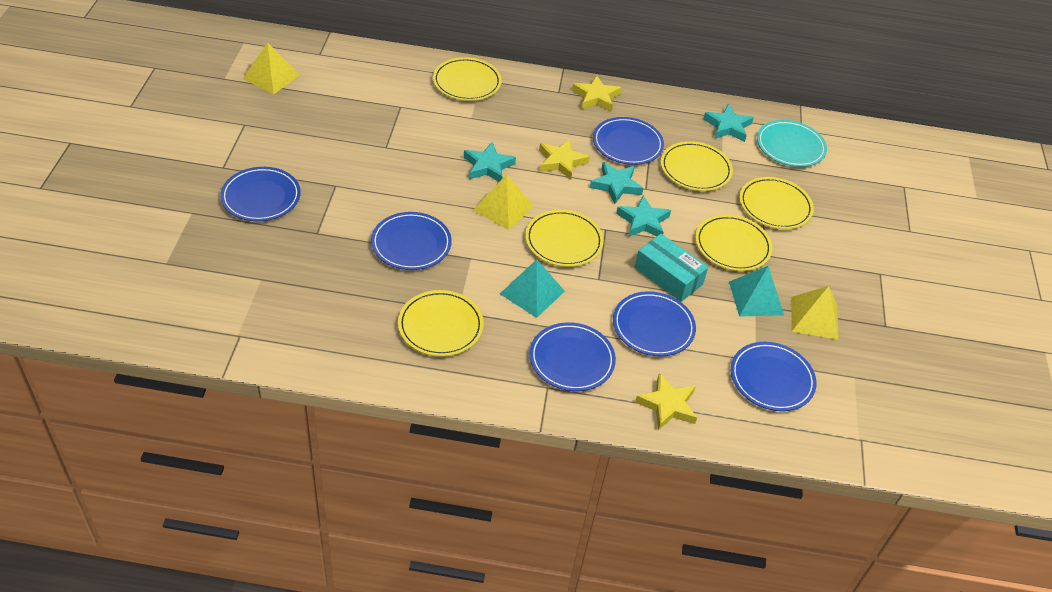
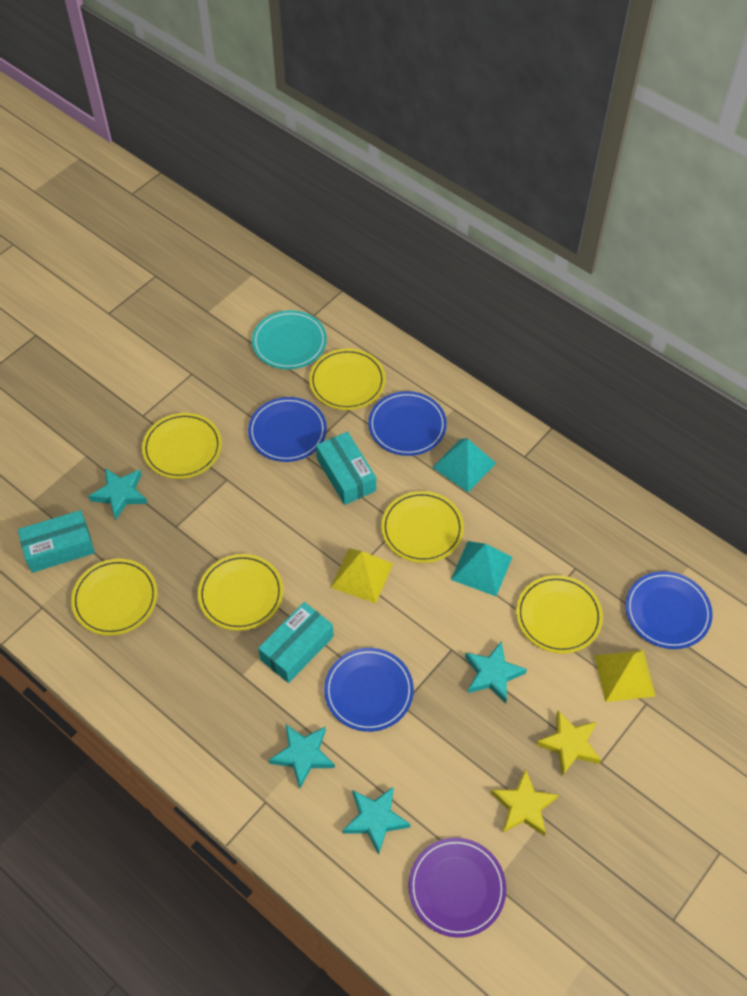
blue plate: [220,167,301,221] [371,212,452,270] [529,322,616,391] [593,117,664,165] [613,291,696,356] [731,342,816,411] = 6 -> [248,397,327,462] [324,648,414,732] [368,391,447,456] [625,571,713,649] = 4
purple plate: none = 0 -> [408,838,506,938] = 1
turquoise box: [635,234,708,302] = 1 -> [18,510,95,573] [258,602,334,683] [316,432,376,505] = 3
yellow pyramid: [243,42,300,95] [473,174,533,230] [791,286,839,340] = 3 -> [331,548,393,604] [594,650,655,702] = 2
yellow star: [539,139,590,180] [572,75,621,112] [635,373,697,430] = 3 -> [491,769,558,836] [536,711,601,776] = 2

